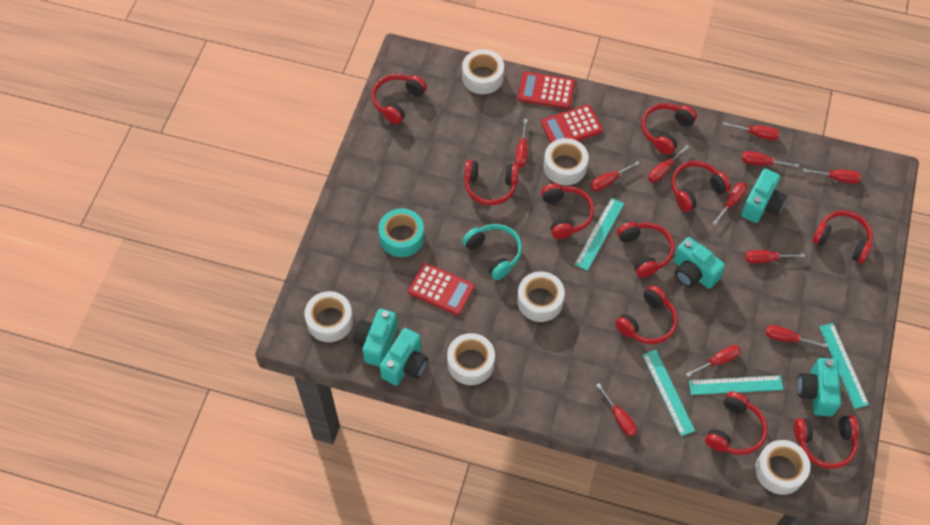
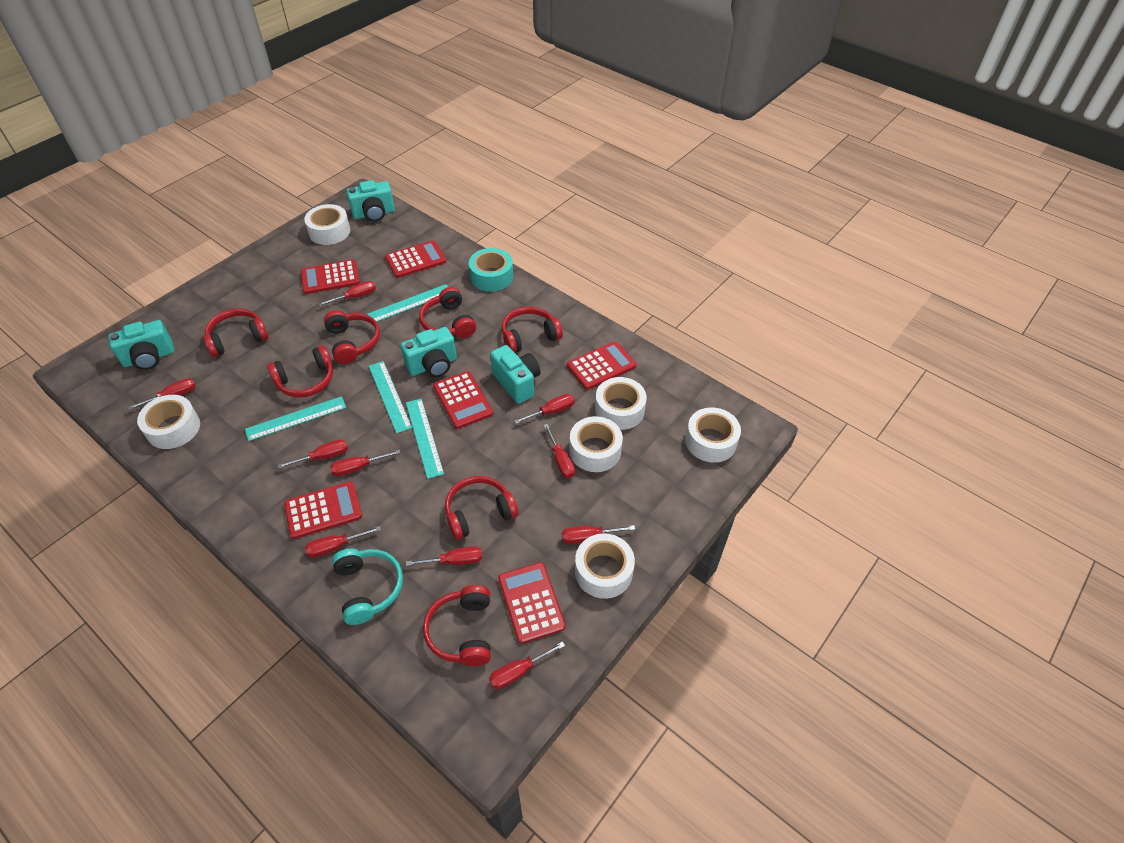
red calculator: [408,263,475,315] [518,72,575,109] [541,105,603,143] = 3 -> [284,481,362,539] [301,259,360,294] [385,240,446,278] [433,371,493,429] [498,562,566,644] [567,341,636,390] = 6
red headphones: [372,74,427,124] [464,160,519,205] [541,183,594,239] [615,285,678,344] [617,222,674,278] [641,103,697,155] [671,161,731,212] [705,391,767,455] [794,415,859,469] [812,210,873,264] = 10 -> [204,308,269,357] [267,345,333,398] [324,310,380,364] [419,287,476,338] [423,585,491,666] [445,476,518,540] [502,307,563,352] = 7
red screwdriver: [515,119,528,167] [590,161,640,191] [596,383,637,436] [648,145,689,182] [686,345,741,377] [712,182,747,225] [723,122,780,140] [742,151,799,167] [745,250,805,263] [765,325,827,347] [803,168,861,184] = 11 -> [128,378,196,410] [278,439,348,468] [305,526,381,558] [319,281,376,306] [330,450,400,476] [406,546,482,566] [489,641,565,689] [514,394,575,424] [543,424,575,478] [562,525,635,544] = 10
turquoise camera: [353,309,398,367] [379,328,428,386] [674,237,725,289] [741,169,787,223] [797,358,841,416] = 5 -> [108,320,174,370] [346,180,395,222] [401,327,457,377] [490,345,541,404] = 4

